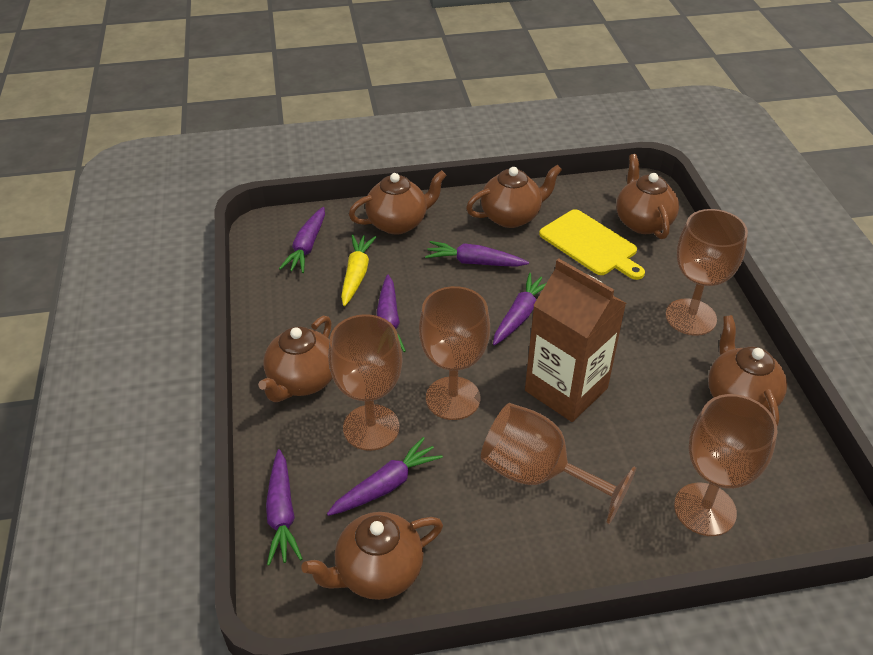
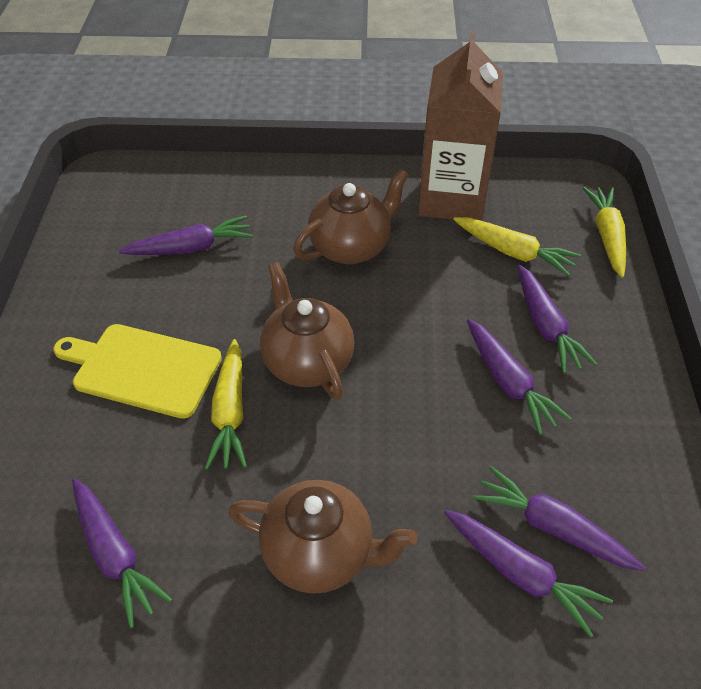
brown goblet: [328,314,403,451] [419,286,490,420] [481,403,636,524] [665,209,748,336] [674,394,777,536] = 5 -> none = 0
brown teapot: [258,316,333,402] [302,512,443,600] [349,170,447,235] [466,165,562,228] [616,154,679,239] [708,315,787,426] = 6 -> [228,480,417,594] [260,262,355,400] [294,169,409,264] = 3
yellow carrot: [341,234,376,306] = 1 -> [205,339,247,470] [453,217,581,277] [583,187,626,278] = 3

